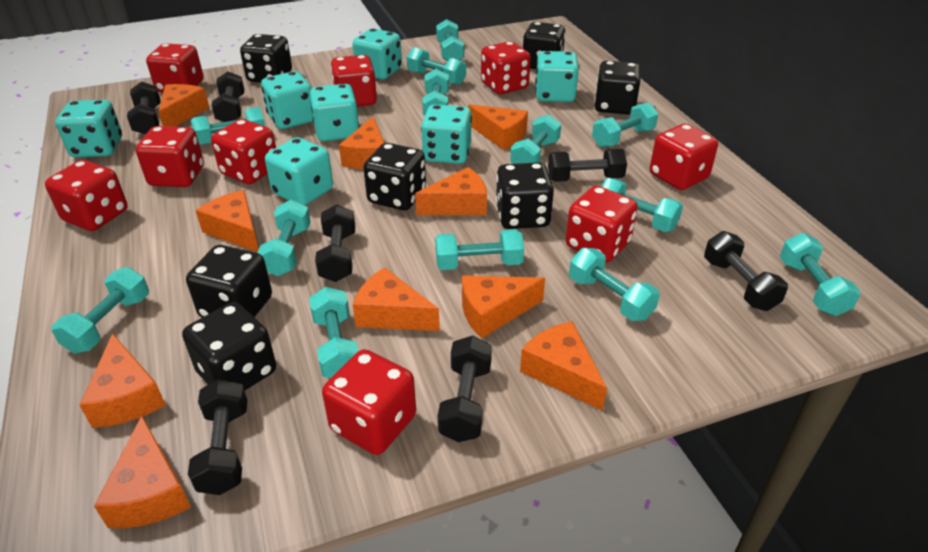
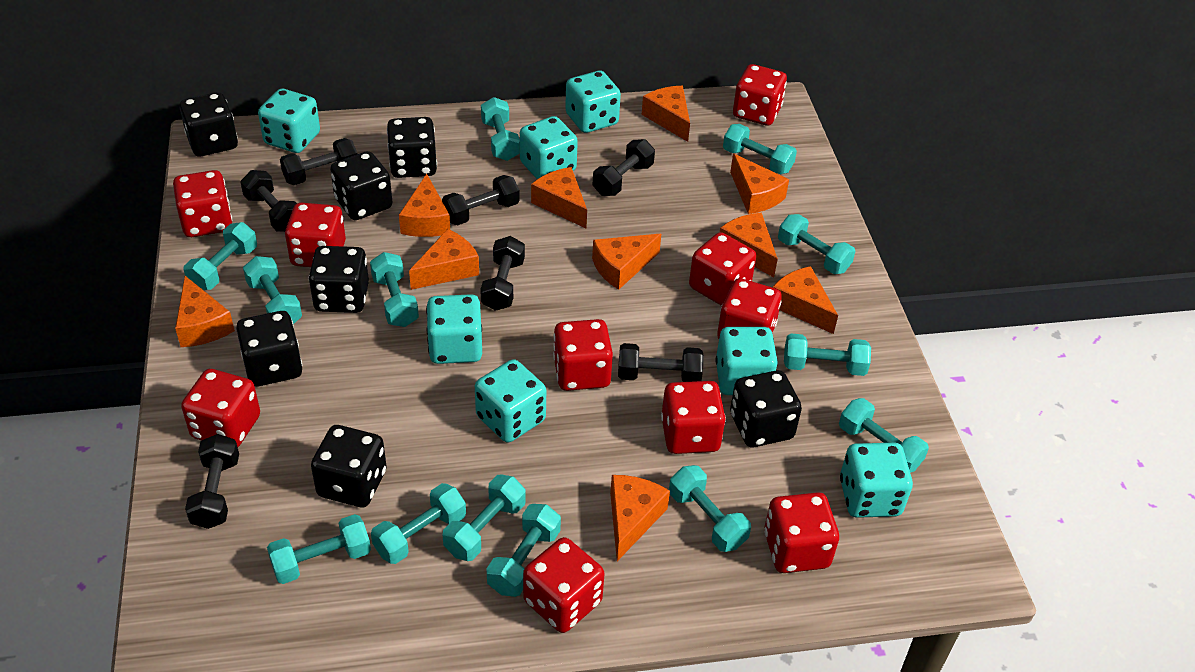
red dice: [45,160,128,231] [136,126,204,187] [146,43,203,93] [211,119,276,184] [322,349,416,455] [331,55,377,107] [481,41,531,94] [566,186,638,263] [650,124,718,190] = 9 -> [173,170,232,237] [181,369,260,447] [285,203,346,267] [523,537,605,633] [553,319,613,391] [661,381,726,454] [689,232,756,306] [717,278,782,339] [733,64,787,126] [764,492,839,573] = 10

